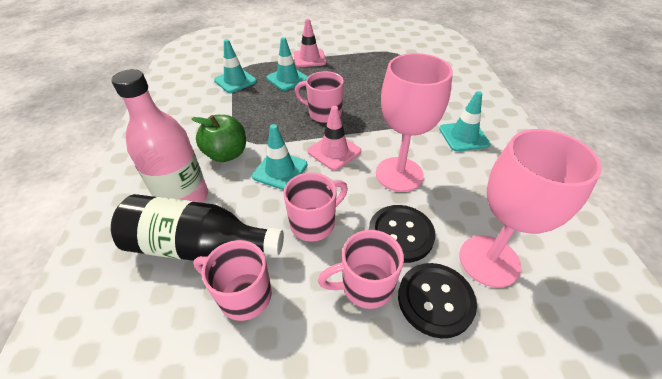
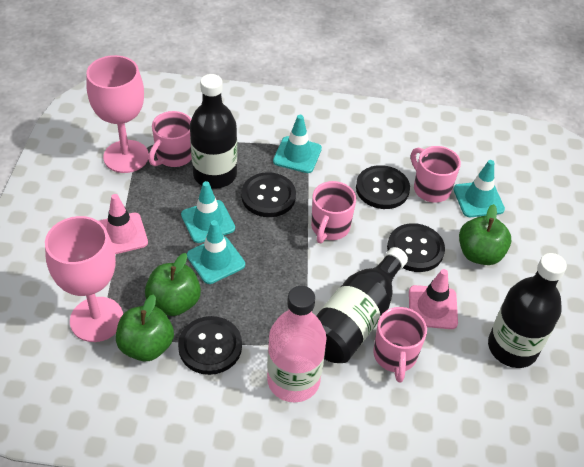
black bottle: [111,194,284,261] = 1 -> [190,74,237,189] [316,247,408,363] [488,253,567,368] = 3
black button: [369,205,435,263] [398,263,477,338] = 2 -> [178,316,242,375] [241,172,296,217] [356,165,410,209] [387,223,445,272] = 4
green apple: [191,115,246,162] = 1 -> [116,294,174,361] [145,253,201,316] [459,204,511,265] = 3

